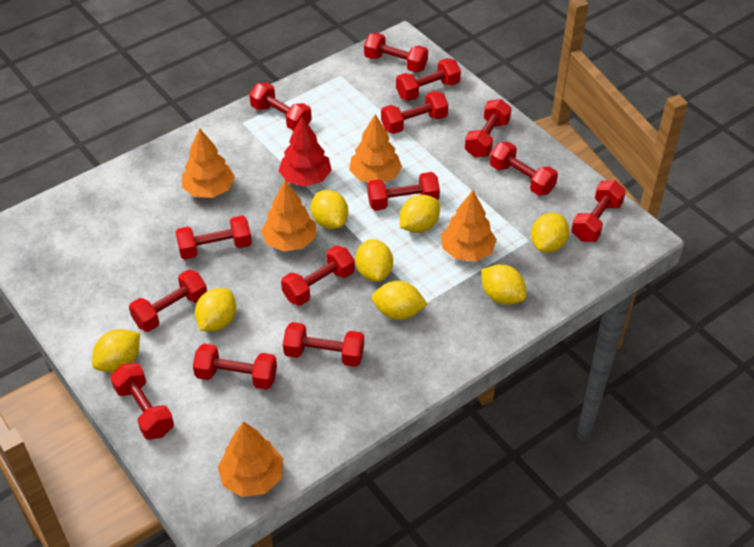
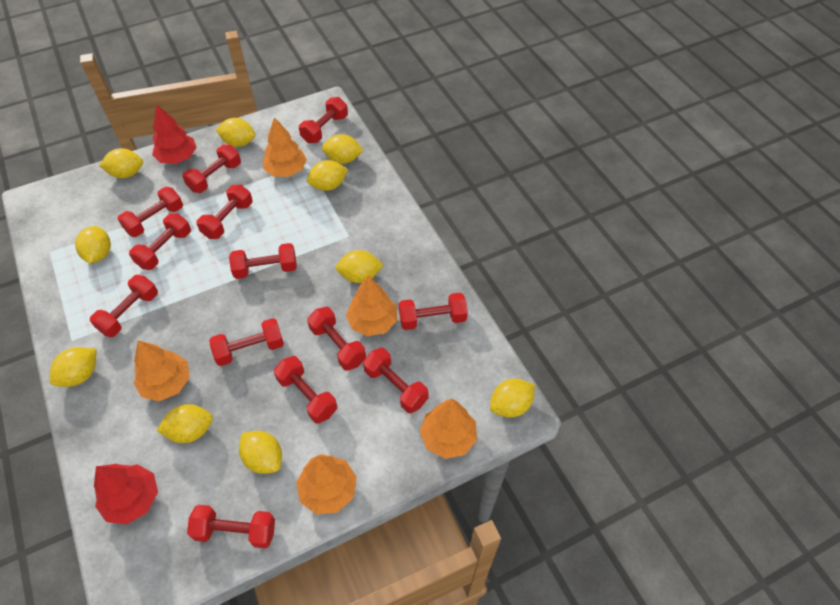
red dumbbell: [110,363,174,440] [129,270,207,332] [175,216,252,259] [193,344,277,389] [249,83,312,131] [281,246,355,306] [283,322,364,367] [364,33,428,73] [367,172,440,211] [381,91,448,134] [396,58,461,101] [465,99,512,158] [490,142,558,196] [571,180,626,242] = 14 -> [90,275,158,337] [117,187,183,237] [129,213,191,270] [182,145,241,193] [187,505,275,549] [197,185,253,239] [209,318,284,366] [229,243,297,279] [274,356,337,424] [299,97,348,143] [307,307,366,371] [363,348,429,413] [399,293,468,330] = 13
red tree: [279,117,332,187] = 1 -> [94,464,158,524] [152,104,197,164] = 2
yellow lemon: [92,329,140,372] [195,288,236,331] [311,190,348,229] [355,239,393,282] [372,281,427,320] [400,195,440,233] [481,264,526,305] [531,213,569,253] = 8 -> [50,347,96,387] [75,226,111,264] [99,148,143,178] [157,404,213,443] [216,118,255,147] [239,431,282,474] [307,160,348,191] [322,134,364,164] [336,250,383,283] [490,379,535,418] = 10

